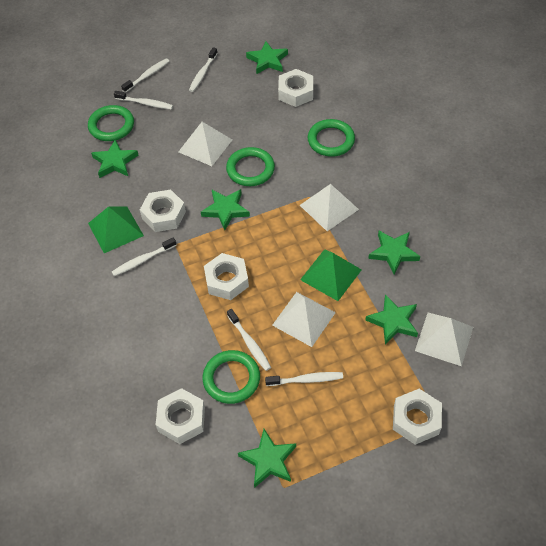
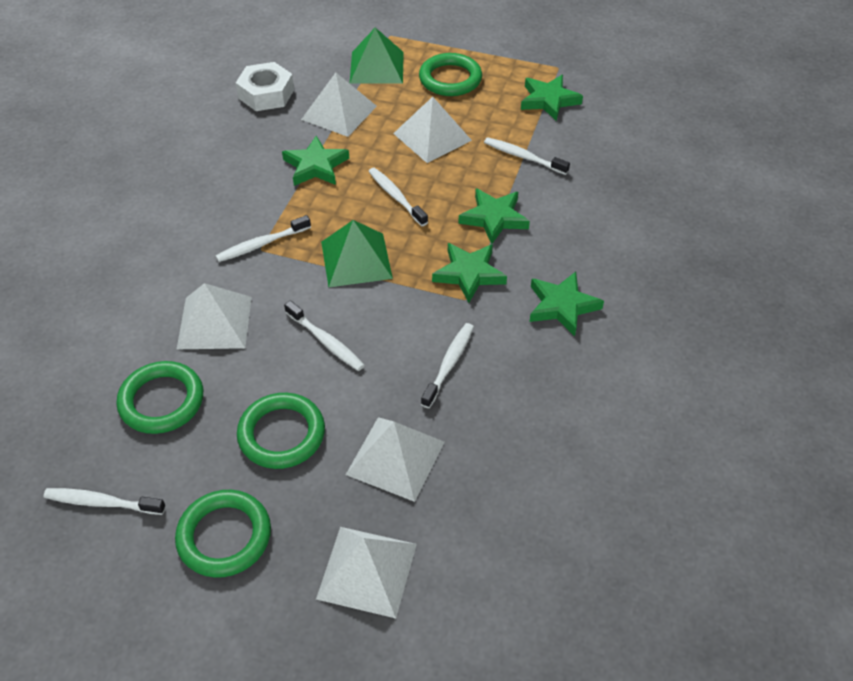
green star: [91,139,138,178] [201,189,250,230] [238,429,296,488] [246,41,288,74] [365,294,418,345] [368,231,420,274] = 6 -> [282,136,349,186] [432,243,507,303] [458,188,530,244] [521,75,583,121] [529,272,604,336] = 5
white nut: [140,189,186,232] [156,388,205,444] [204,253,249,300] [278,69,313,107] [393,389,442,445] = 5 -> [236,62,294,111] = 1
white pyramid: [178,122,232,166] [272,292,336,347] [300,184,359,231] [415,313,473,366] = 4 -> [177,283,252,349] [301,73,377,137] [316,527,417,618] [346,417,445,502] [393,97,472,163] = 5

